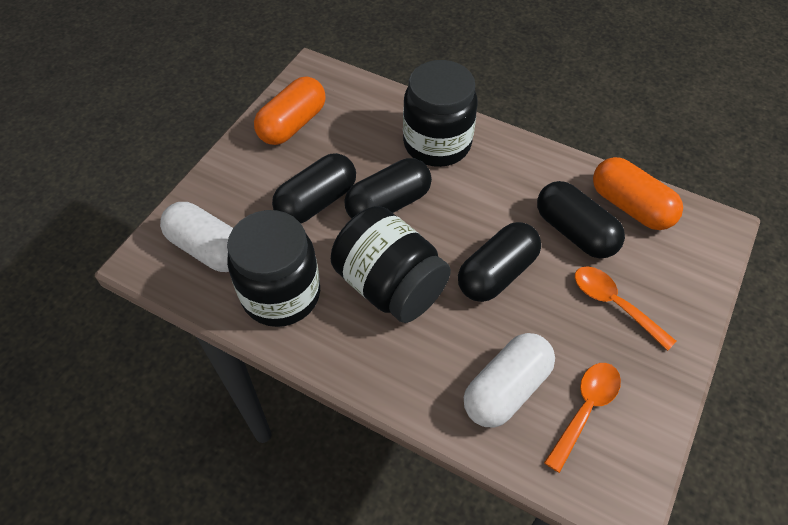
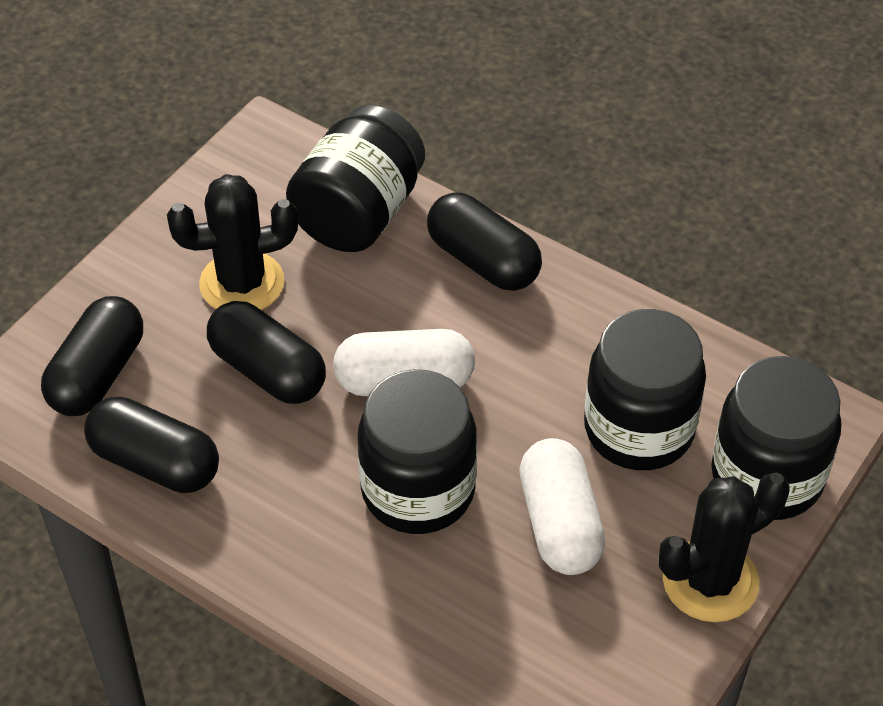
black cactus: none = 0 -> [167,174,298,310] [659,473,789,622] = 2
black jar: [227,210,320,327] [331,206,451,323] [403,60,477,167] = 3 -> [286,104,425,252] [358,369,477,534] [584,309,706,470] [711,356,842,520] = 4
orange capsule: [254,77,326,145] [593,157,683,230] = 2 -> none = 0
orange spoon: [544,363,621,473] [575,266,676,351] = 2 -> none = 0

